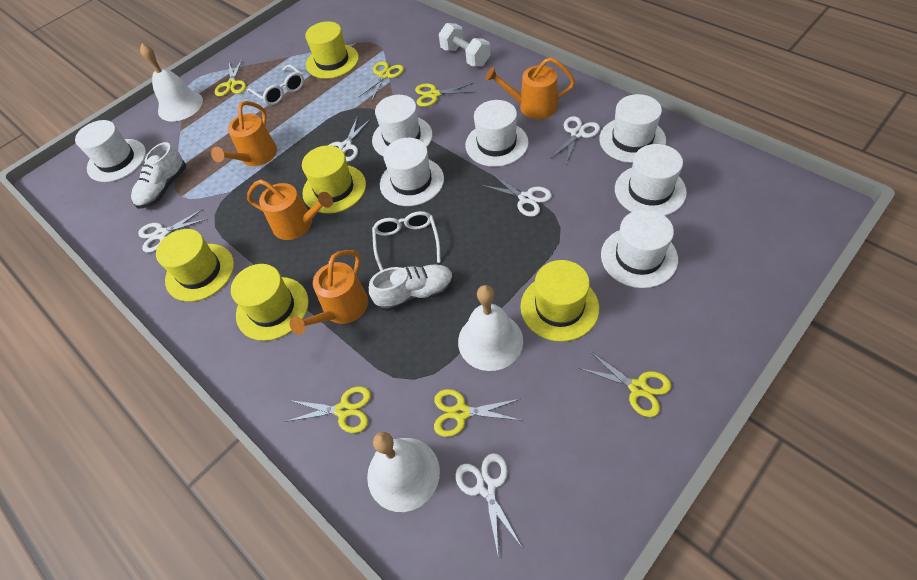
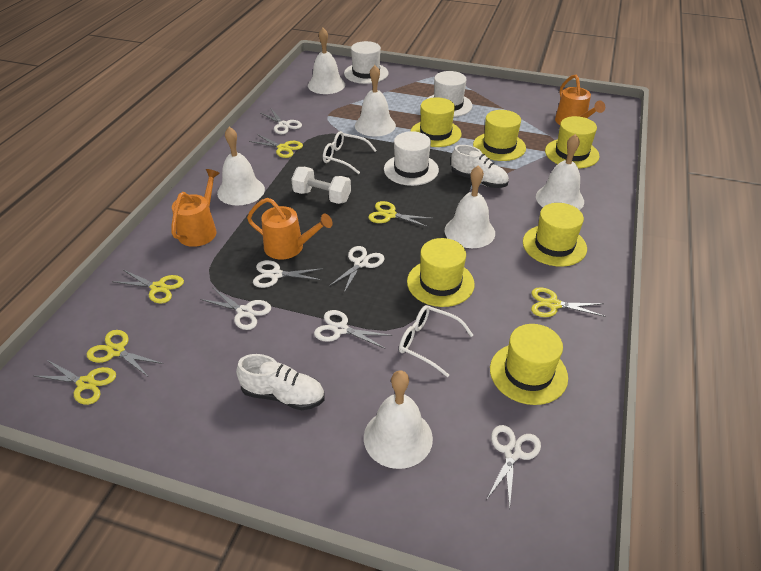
orange watering can: [211,101,277,166] [247,179,333,240] [290,250,368,335] [485,57,575,119] = 4 -> [171,169,220,247] [247,198,333,260] [555,75,605,125] = 3
white bell: [140,43,203,121] [367,432,440,512] [458,285,523,371] = 3 -> [217,127,265,205] [308,28,345,94] [355,65,396,136] [364,370,433,469] [445,166,495,248] [536,134,584,210] = 6
white hat: [75,120,146,182] [372,95,432,156] [380,138,444,206] [465,100,529,167] [599,94,666,163] [601,209,678,288] [615,144,687,216] = 7 -> [344,41,388,84] [384,131,439,186] [427,71,472,117] = 3
white scissors: [138,208,208,253] [329,118,371,162] [455,453,522,554] [482,173,552,217] [550,116,600,164] = 5 -> [200,287,271,330] [253,260,323,288] [260,109,302,134] [314,310,392,349] [328,246,384,293] [486,425,541,509] = 6
yellow hat: [156,229,234,302] [231,264,309,341] [302,145,366,214] [305,21,359,79] [520,260,599,342] = 5 -> [407,238,475,307] [411,97,462,147] [473,110,526,161] [490,324,568,405] [523,203,587,267] [545,116,600,168] = 6

